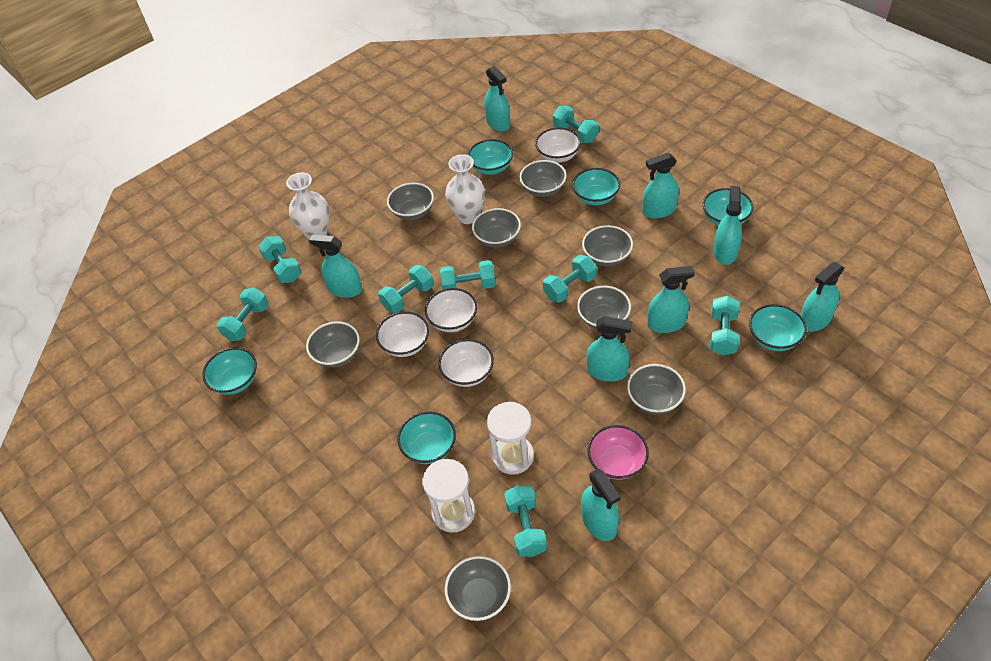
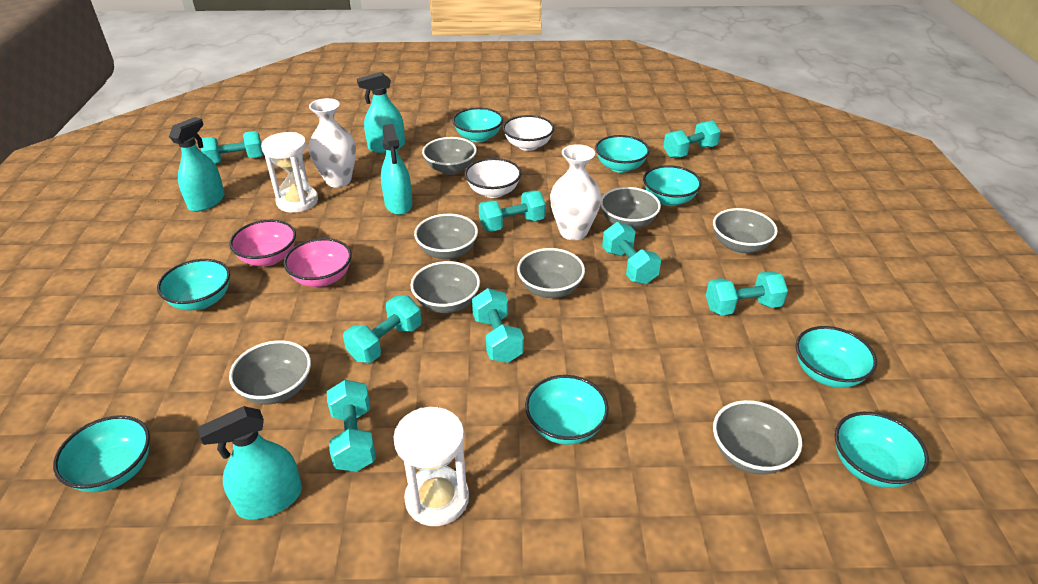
pink bowl: [587,425,649,480] = 1 -> [229,220,296,266] [284,238,352,287] = 2
turquoise bowl: [202,348,257,395] [397,411,456,464] [468,139,513,175] [572,168,620,205] [703,188,753,226] [749,304,807,351] = 6 -> [53,415,150,492] [157,259,230,310] [452,108,503,142] [525,375,609,445] [595,135,650,173] [643,165,702,206] [796,326,877,388] [835,412,929,488] = 8
turquoise spray bottle: [309,234,362,298] [484,66,510,131] [581,469,620,541] [587,316,632,382] [642,153,679,218] [647,266,695,333] [713,186,742,265] [801,262,844,332] = 8 -> [169,117,225,212] [197,406,302,520] [357,72,405,153] [381,124,412,215] = 4
white bowl: [376,312,429,357] [425,288,477,332] [438,339,494,387] [535,128,581,163] = 4 -> [465,158,521,198] [503,115,554,151] = 2

